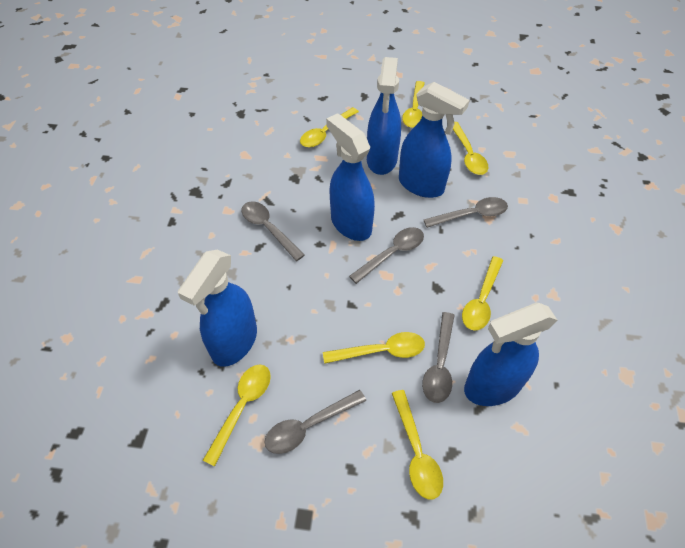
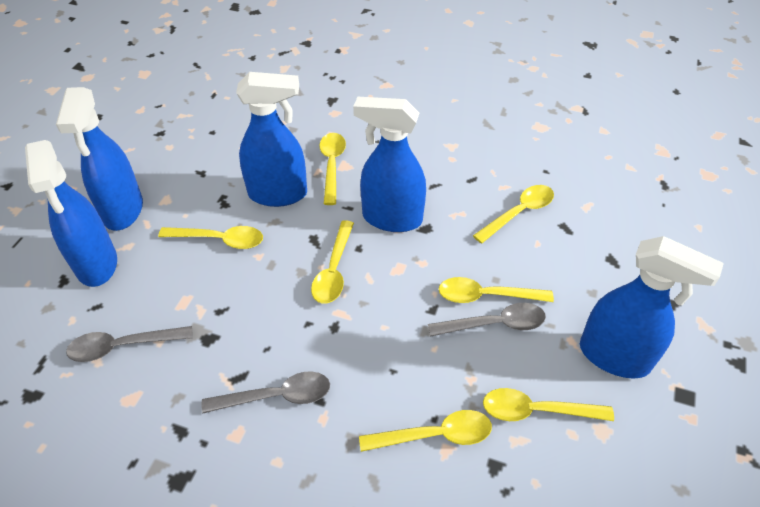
grey spoon: [242,201,305,261] [264,390,366,454] [349,227,424,284] [422,312,455,403] [424,197,508,228] = 5 -> [66,326,193,362] [202,371,330,414] [428,303,546,337] = 3

